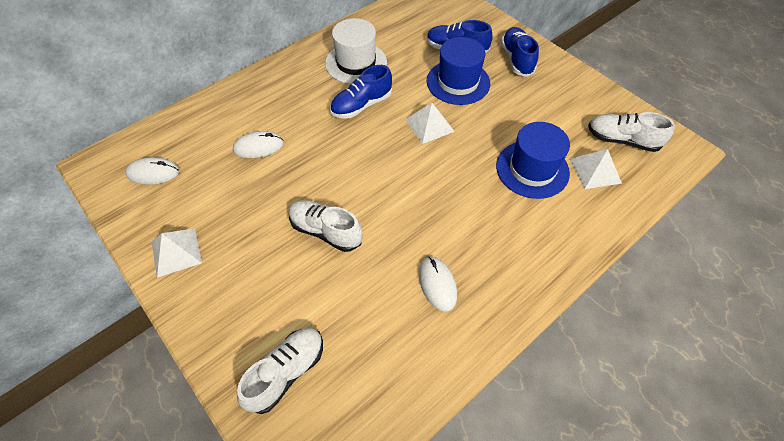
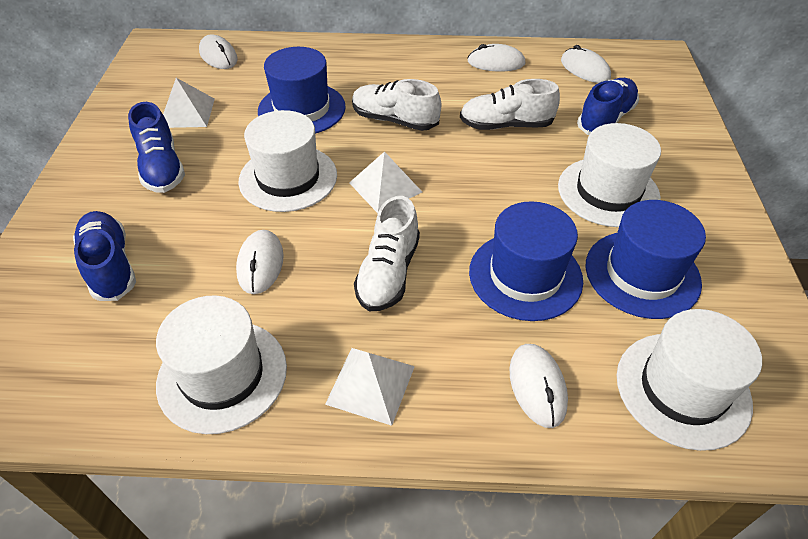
blue hat: [427,37,490,105] [496,122,570,199] = 2 -> [258,47,346,134] [469,201,583,321] [586,200,706,319] = 3
white hat: [325,18,387,84] = 1 -> [156,295,287,434] [238,110,337,212] [558,123,661,227] [617,309,762,451] = 4
white mouse: [125,157,180,185] [233,131,284,158] [419,256,457,312] = 3 -> [199,35,238,69] [236,230,284,294] [467,44,526,72] [509,344,568,428] [561,45,611,83] = 5

